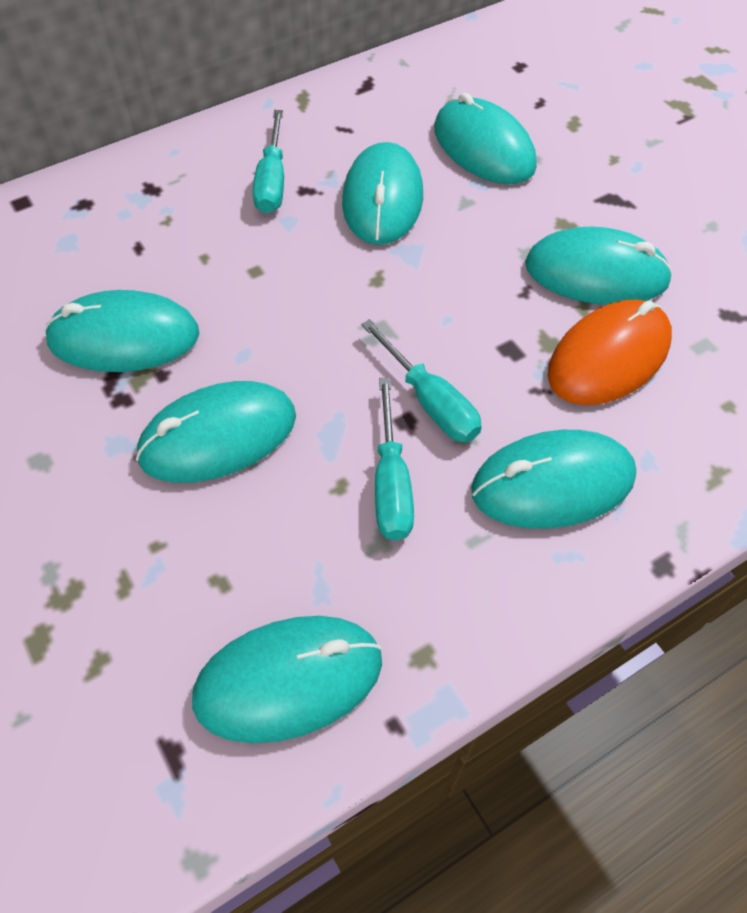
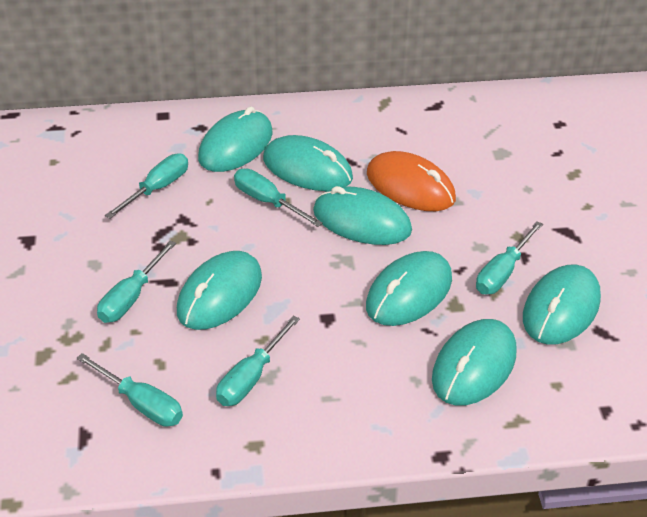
turquoise screwdriver: [253,110,284,213] [361,319,482,442] [375,377,414,541] = 3 -> [76,353,183,427] [97,240,176,323] [105,153,188,219] [216,315,300,406] [234,169,323,227] [476,221,543,294] = 6

